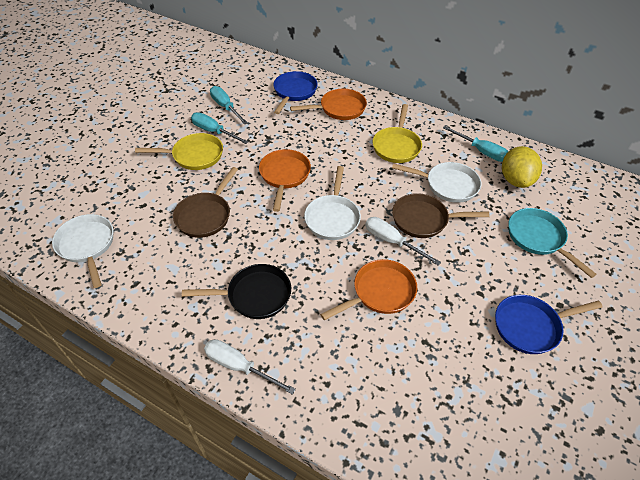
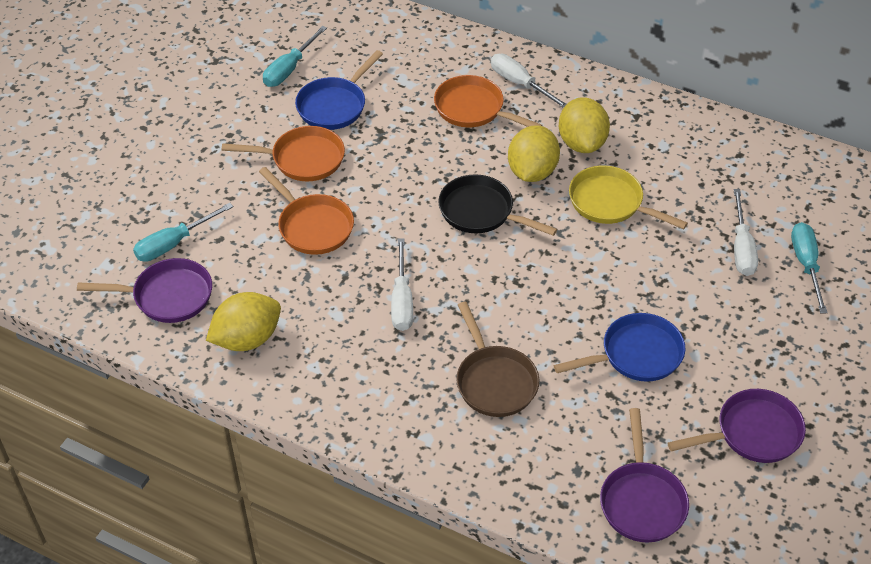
brown pan: [173,167,238,238] [392,193,490,238] = 2 -> [456,302,539,417] = 1
purple pan: none = 0 -> [77,258,212,323] [600,408,689,543] [667,389,806,463] = 3
turquoise pan: [508,208,597,278] = 1 -> none = 0
white pan: [52,214,113,288] [304,166,361,240] [392,162,481,203] = 3 -> none = 0
white screwdriver: [204,339,296,395] [365,217,441,266] = 2 -> [391,238,413,331] [491,54,567,108] [734,189,758,276] = 3
yellow lemon: [502,146,542,188] = 1 -> [206,292,281,351] [508,125,560,182] [559,97,610,153] = 3
yellow pan: [135,133,223,170] [373,104,422,163] = 2 -> [569,165,688,229] = 1

